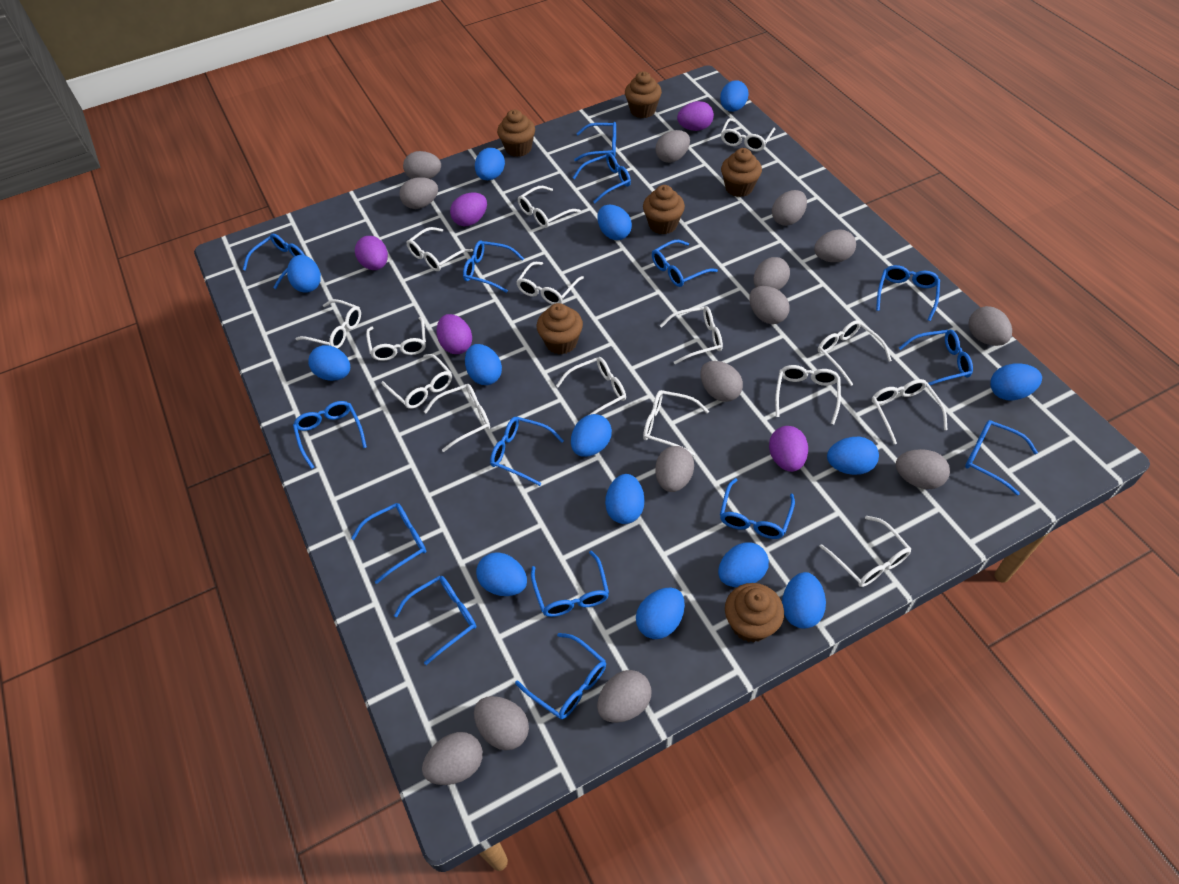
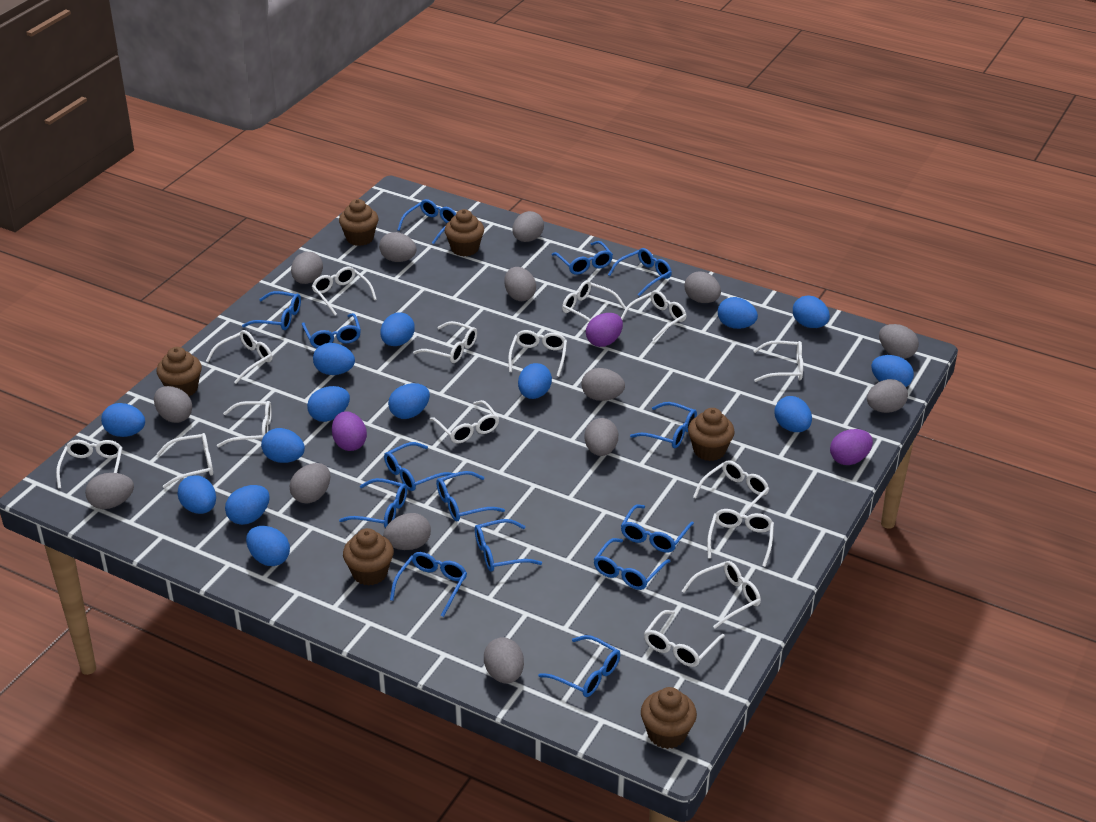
blue glasses: [243,234,304,289] [293,401,367,469] [351,503,426,584] [394,576,476,665] [463,241,524,293] [490,417,564,486] [515,633,606,719] [531,551,609,617] [573,153,631,203] [574,122,616,161] [652,240,718,287] [720,478,795,539] [876,265,940,321] [899,330,973,385] [965,420,1038,495] = 15 -> [242,291,301,330] [302,313,361,348] [339,478,407,528] [384,442,454,491] [390,552,467,617] [397,199,456,244] [436,471,505,521] [475,519,542,572] [538,635,620,697] [552,241,613,275] [594,538,671,590] [608,248,672,296] [621,504,694,553] [630,402,697,448] = 14
purple egg: [355,236,388,270] [437,314,472,354] [450,192,487,226] [677,101,714,131] [769,426,808,472] = 5 -> [332,411,367,451] [586,313,623,347] [830,429,873,465] = 3

